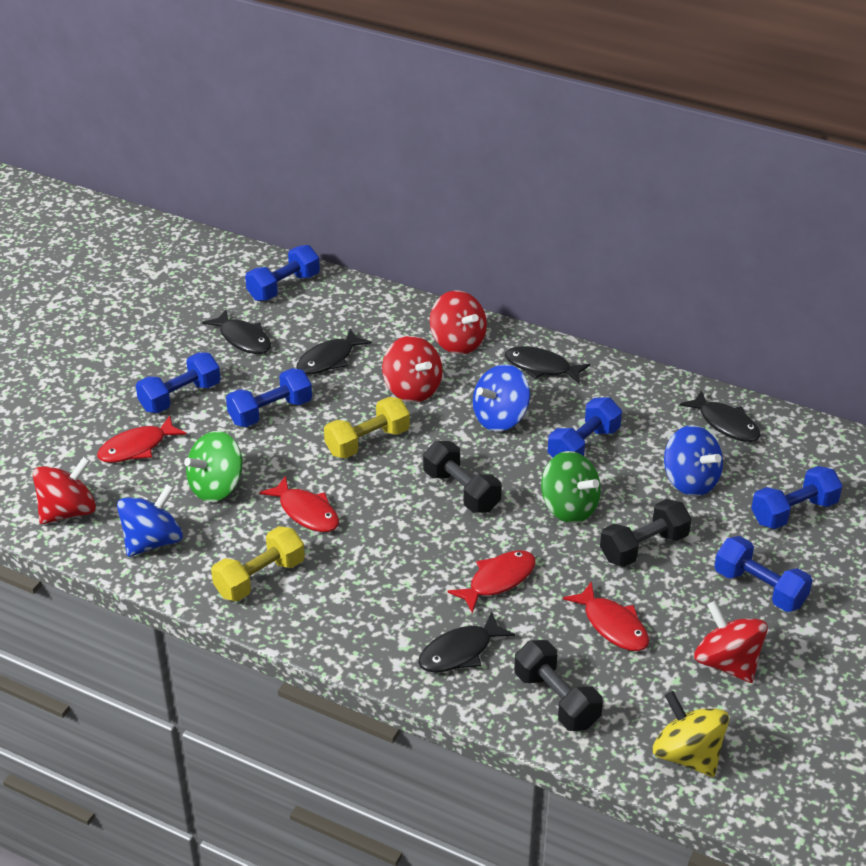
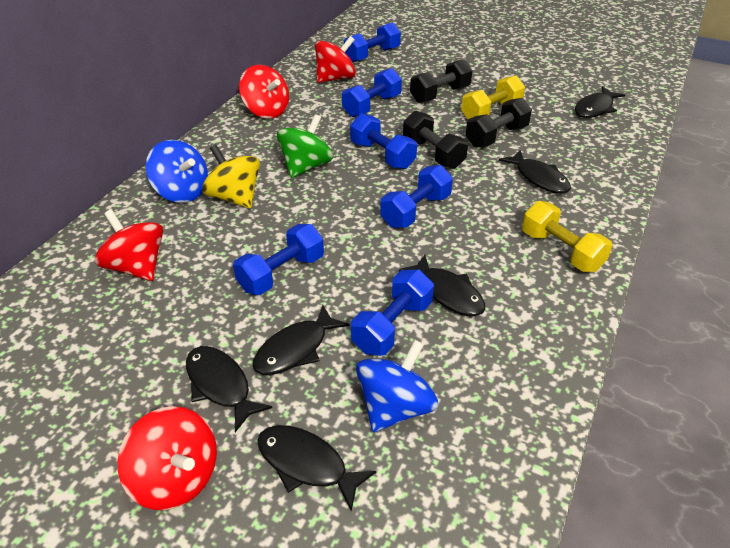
black fish: [202,310,271,354] [296,329,372,374] [418,612,515,673] [505,346,590,384] [679,390,761,442] = 5 -> [186,346,272,432] [253,305,349,375] [258,425,376,511] [399,255,485,316] [499,150,571,194] [575,86,625,118] = 6
blue spinning top: [117,484,183,557] [473,364,530,431] [664,425,723,497] = 3 -> [146,140,208,203] [356,340,438,432] = 2
green spinning top: [184,431,242,502] [541,451,601,524] = 2 -> [277,114,333,178] = 1
red fish: [97,415,187,463] [259,475,339,532] [447,550,536,614] [563,581,649,651] = 4 -> none = 0

